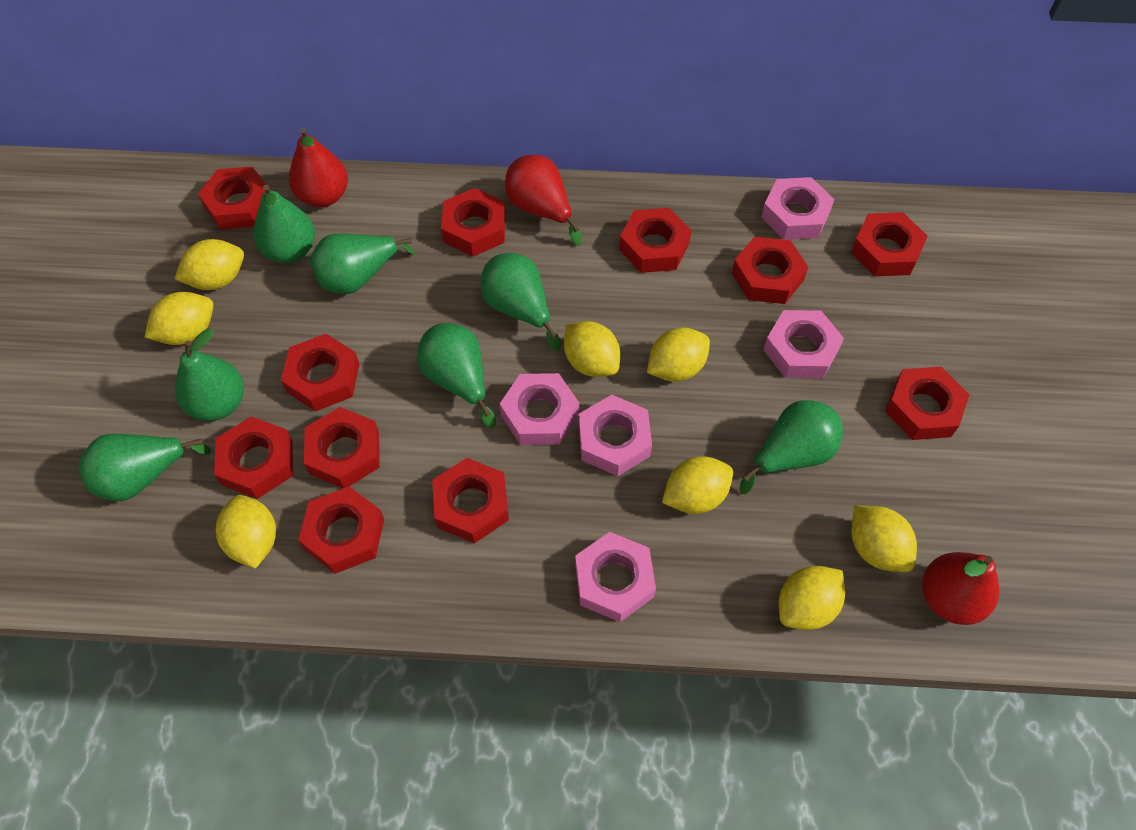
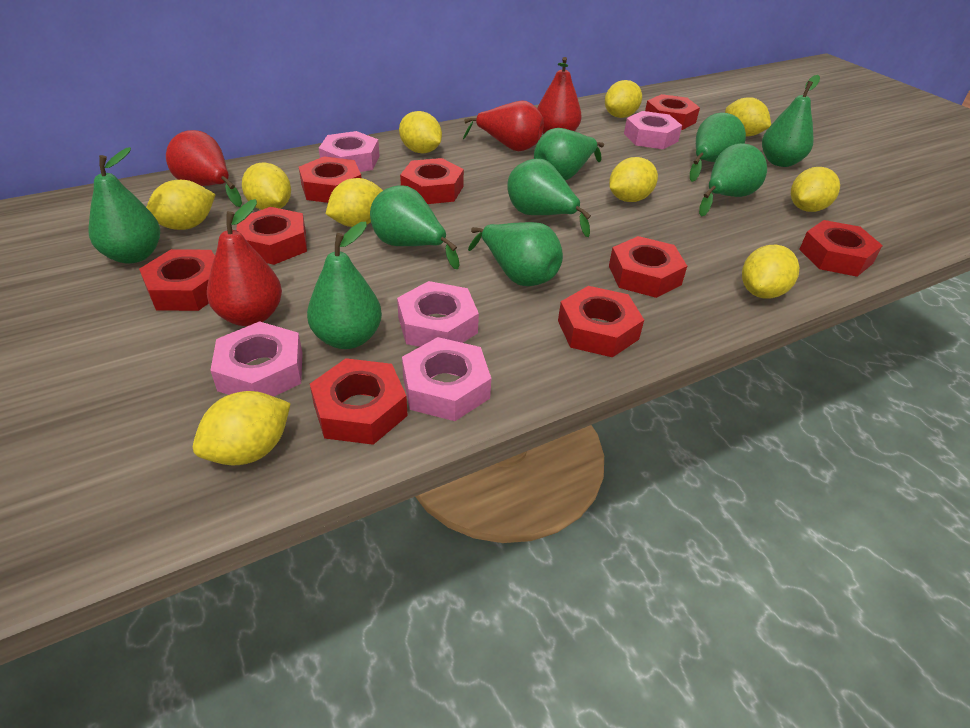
green pear: [79,434,211,501] [175,328,244,421] [253,185,315,263] [310,234,415,294] [417,323,496,428] [481,253,561,351] [740,400,843,494] = 7 -> [88,147,160,264] [307,222,382,349] [370,185,459,269] [468,222,563,286] [507,159,591,237] [534,128,604,180] [690,113,746,182] [699,143,767,217] [762,75,820,167] = 9
red nut: [198,167,270,230] [214,416,293,499] [281,334,360,411] [298,487,384,574] [304,407,380,488] [432,458,509,543] [441,188,506,257] [619,208,692,273] [732,237,808,304] [851,212,928,276] [885,367,970,440] = 11 -> [139,249,215,311] [236,207,307,265] [299,156,361,203] [310,358,408,445] [400,158,464,204] [558,286,644,357] [609,236,687,298] [645,94,700,130] [799,220,883,277] = 9
red pear: [289,128,348,207] [505,155,582,246] [922,552,999,625] = 3 -> [166,130,242,207] [207,199,282,326] [463,100,544,151] [537,57,582,134] = 4
yellow lemon: [144,292,214,345] [175,239,244,290] [216,495,276,569] [564,321,620,377] [647,328,710,382] [662,456,733,514] [779,566,845,630] [851,505,917,572] = 8 -> [146,180,216,230] [193,391,291,465] [242,162,291,210] [326,178,383,227] [399,111,442,153] [605,80,642,118] [609,157,658,202] [725,97,771,136] [742,245,799,299] [791,167,840,212] = 10

